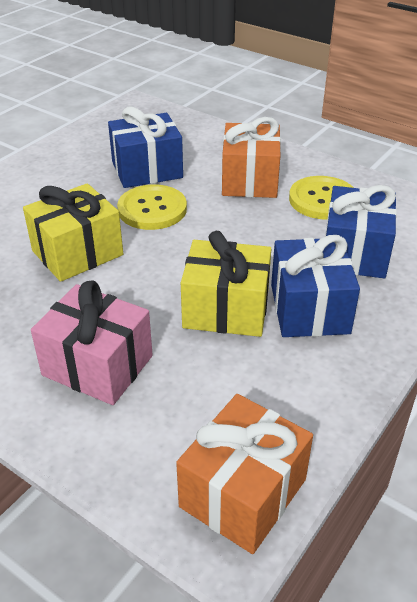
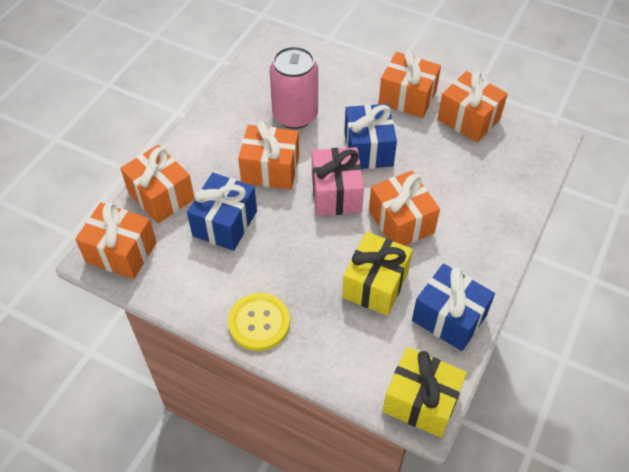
orange gift: [176,394,313,554] [222,117,281,198] = 2 -> [75,202,157,279] [120,145,195,223] [238,121,299,190] [369,171,440,246] [379,49,441,118] [437,71,508,143] = 6
pink can: none = 0 -> [269,46,318,129] = 1
yellow button: [117,184,187,230] [289,176,354,220] = 2 -> [228,293,290,351] = 1

